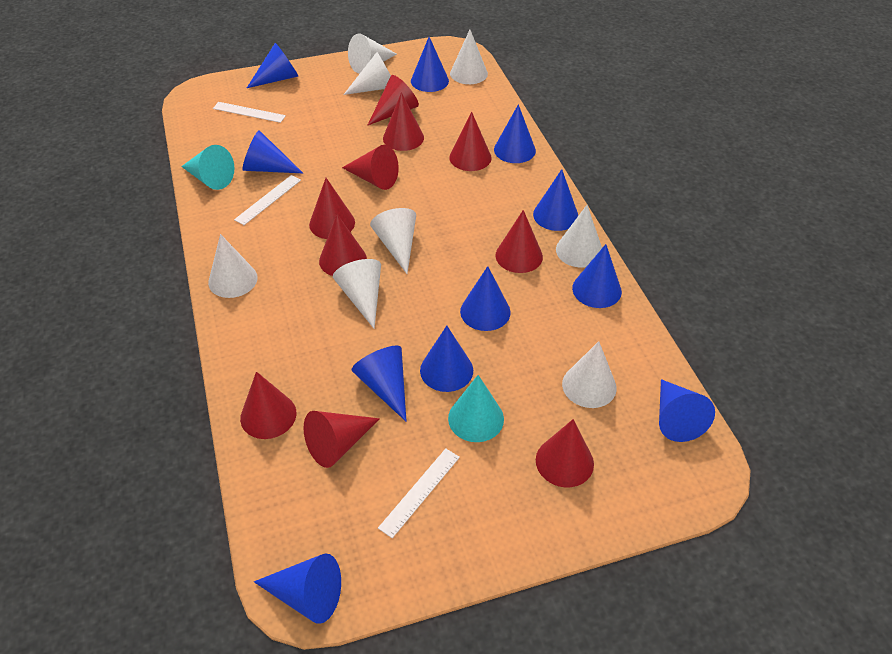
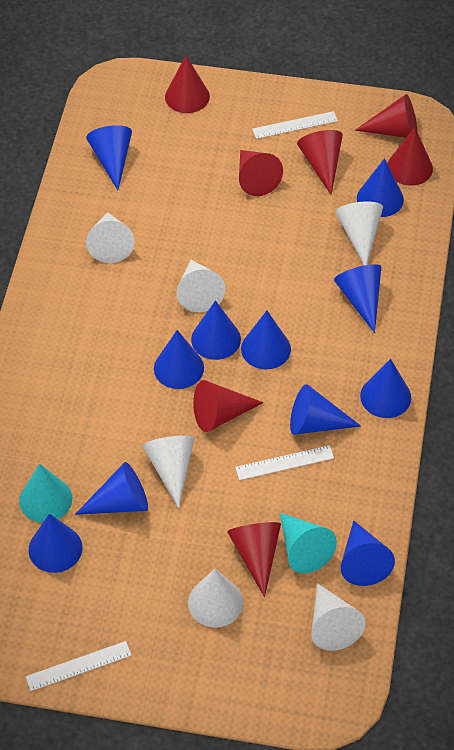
red cone: [240,371,296,439] [304,411,380,468] [309,178,355,239] [319,214,367,276] [342,145,399,190] [368,75,419,125] [383,92,424,151] [449,112,492,171] [495,210,543,273] [536,419,594,487] = 10 -> [165,56,210,113] [193,380,264,432] [227,522,281,597] [239,150,283,196] [297,130,343,195] [355,94,418,138] [387,127,433,186] = 7
white cone: [208,234,258,298] [333,259,381,329] [343,52,391,95] [348,33,397,73] [370,208,416,274] [450,30,488,84] [556,205,602,268] [562,341,617,408] = 8 -> [86,212,135,263] [142,435,194,508] [176,260,225,312] [188,569,243,628] [311,583,365,651] [335,202,383,265] = 6

